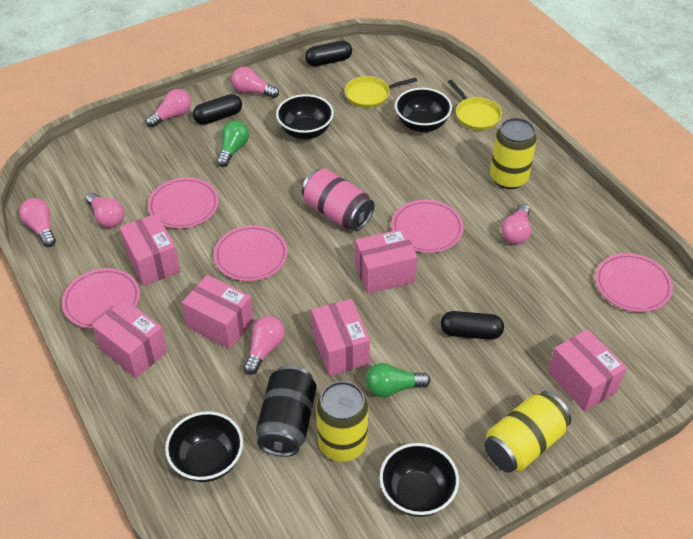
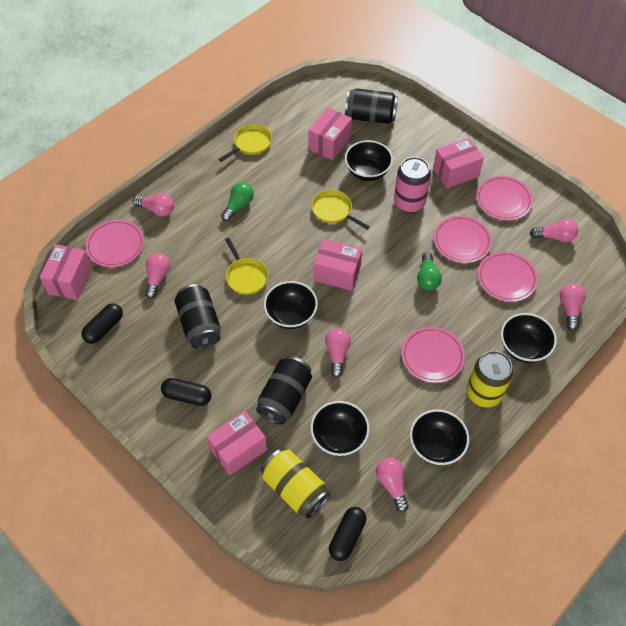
black bowl: [165,411,243,482] [276,94,334,139] [379,443,459,517] [395,88,452,132] = 4 -> [264,281,318,329] [310,401,369,456] [345,140,393,181] [410,409,469,465] [501,313,557,363] = 5
black can: [256,365,317,457] = 1 -> [174,284,221,349] [256,356,312,425] [345,88,398,124] = 3
pink box: [92,299,167,378] [119,214,180,286] [182,275,254,349] [311,299,370,376] [355,229,418,294] [548,329,627,411] = 6 -> [40,244,92,300] [206,410,267,476] [309,107,352,160] [314,239,362,291] [433,138,484,188] = 5
yellow can: [316,381,369,462] [484,391,571,473] [490,118,537,189] = 3 -> [261,448,330,519] [466,351,513,407] = 2
yellow pan: [345,76,417,108] [448,80,502,130] = 2 -> [219,124,272,162] [225,238,268,295] [312,190,370,229] = 3

